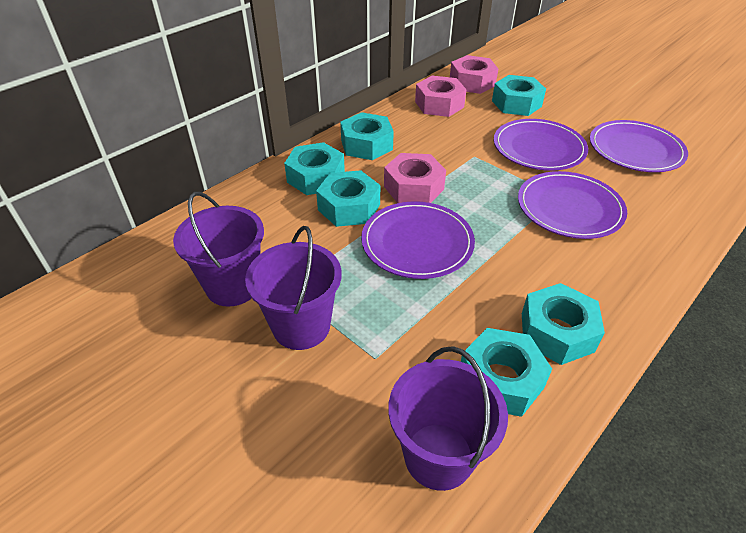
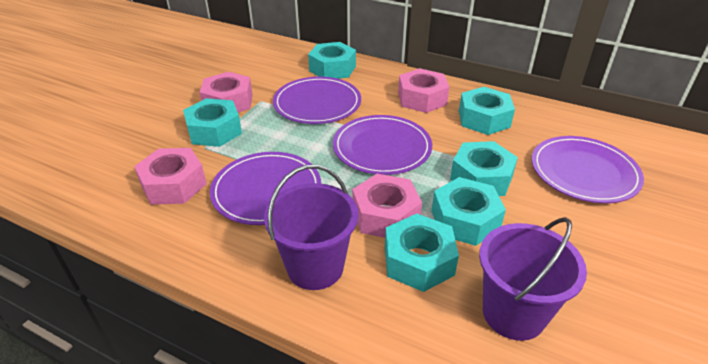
pink nut: [384,153,446,203] [415,76,467,117] [450,55,498,94] = 3 -> [134,148,207,205] [199,72,253,113] [352,174,422,238] [398,68,449,113] = 4
purple bucket: [173,192,264,307] [245,226,342,350] [389,347,508,491] = 3 -> [264,165,358,290] [479,217,587,341] = 2

